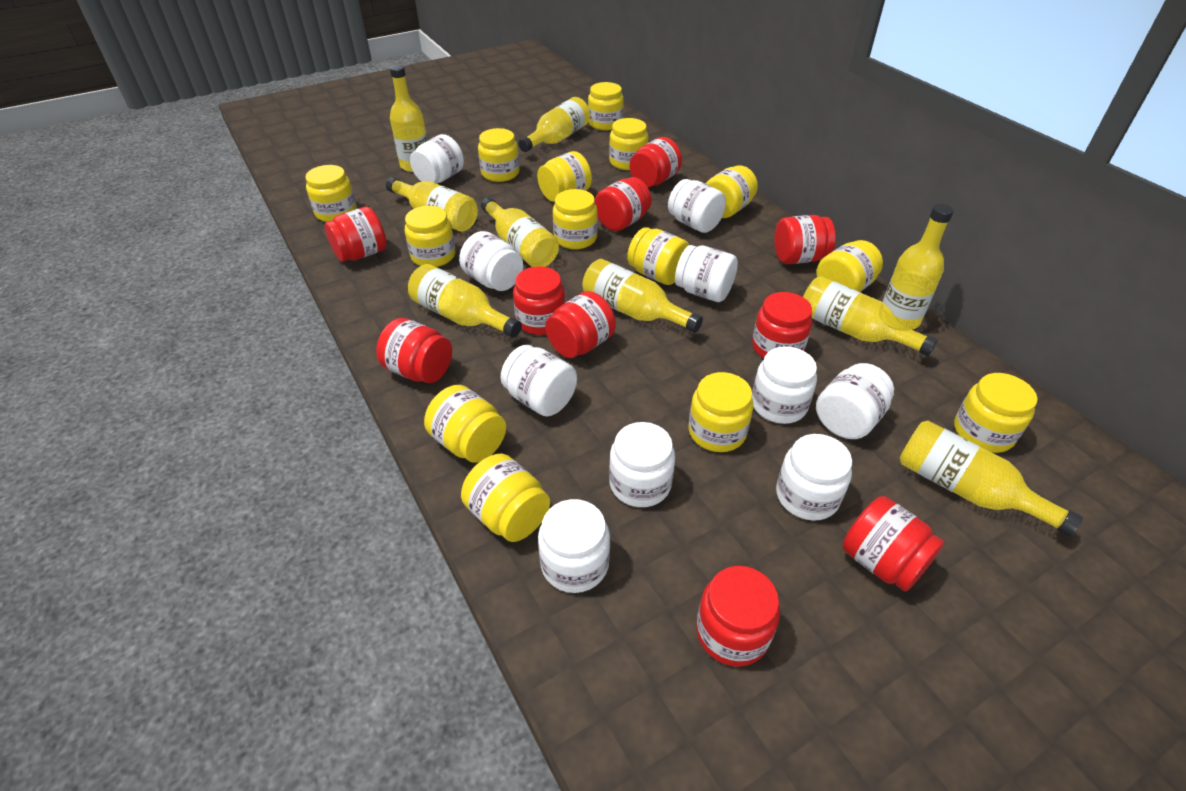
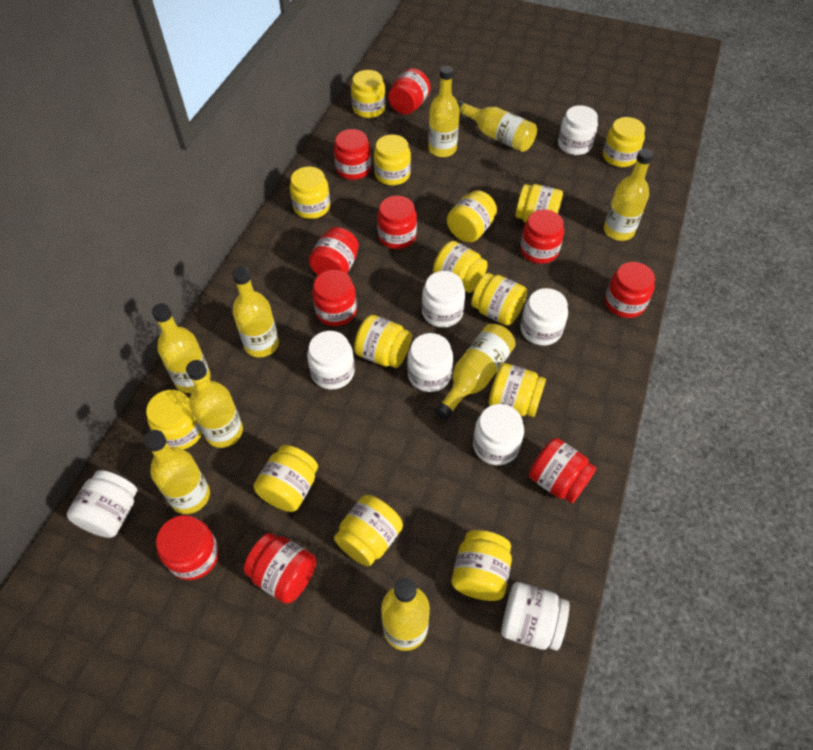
white jar: [410,134,464,183] [459,231,523,291] [500,345,577,416] [538,499,610,593] [609,422,675,507] [668,179,726,233] [675,245,738,302] [752,346,817,424] [776,434,852,521] [816,363,894,439] = 10 -> [67,470,137,538] [307,331,355,389] [407,333,453,392] [422,271,465,328] [473,404,524,465] [501,582,569,651] [521,288,568,345] [558,105,598,155] = 8

